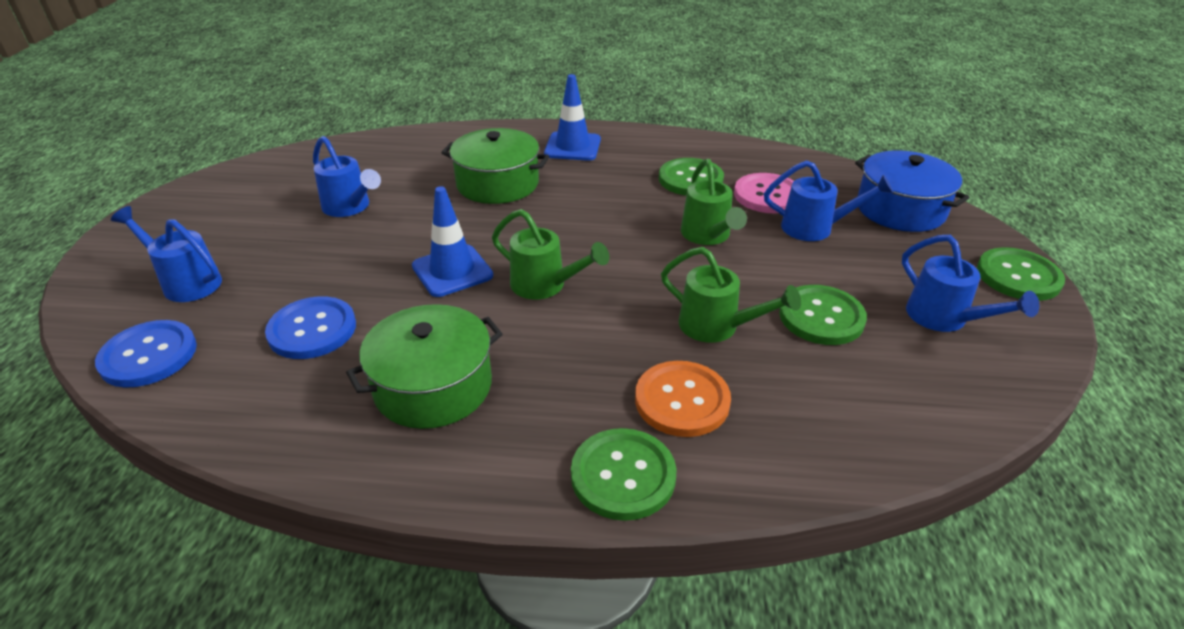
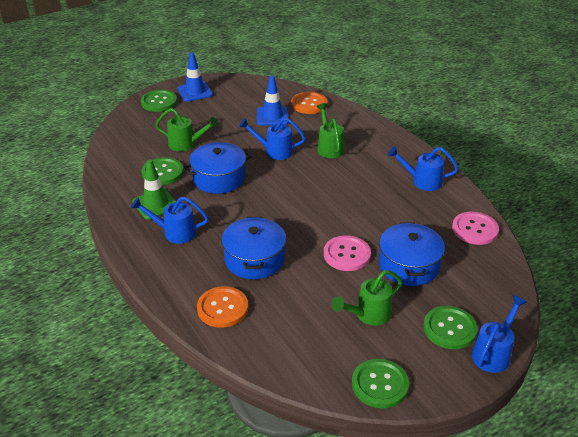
blue button: [95,320,197,388] [265,296,356,359] = 2 -> none = 0
blue pot: [855,151,970,232] = 1 -> [184,142,251,194] [221,217,286,279] [379,222,445,286] = 3
green pot: [346,304,503,429] [441,128,549,204] = 2 -> none = 0
green traffic cone: none = 0 -> [133,160,176,220] = 1
orange button: [635,361,731,437] = 1 -> [197,286,248,328] [291,92,327,114] = 2
pink button: [734,173,794,213] = 1 -> [324,235,371,271] [452,212,499,245] = 2

